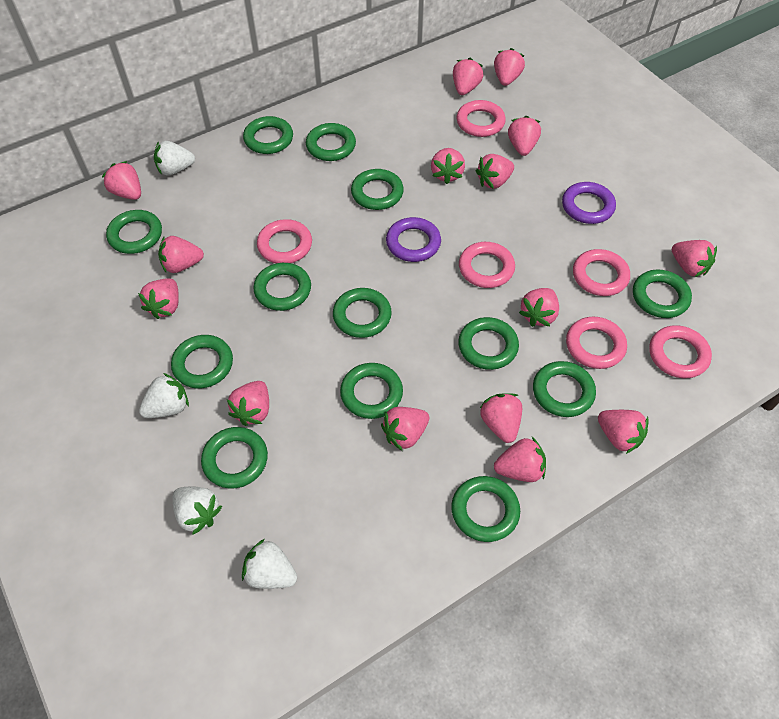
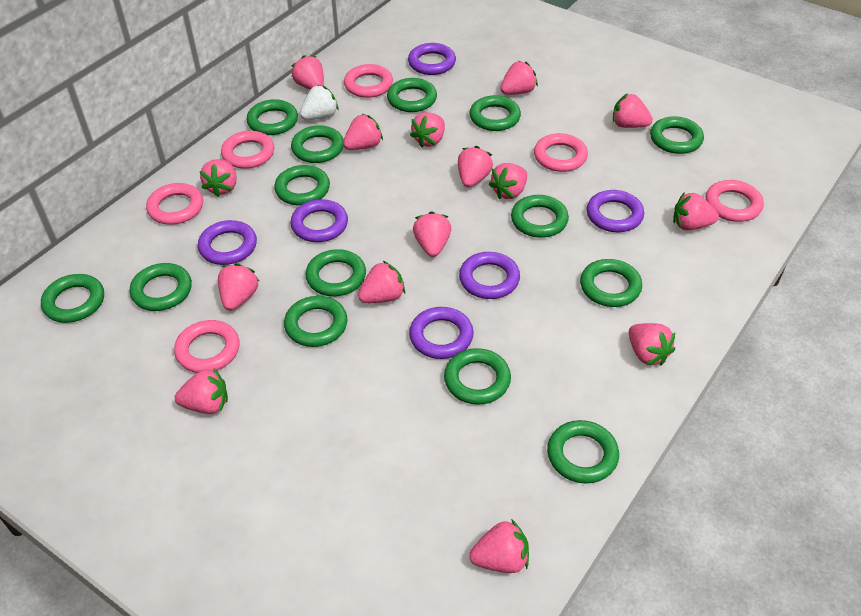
green ring: [106,210,162,254] [171,335,233,388] [201,427,268,489] [243,116,293,154] [253,263,311,311] [306,123,356,161] [333,288,392,338] [340,363,403,419] [351,169,404,210] [451,476,520,542] [458,317,519,370] [533,361,596,417] [633,270,692,318] = 13 -> [41,274,104,323] [130,263,192,311] [247,99,298,135] [274,165,330,205] [284,296,347,347] [291,125,343,163] [305,249,366,296] [387,78,437,112] [444,348,511,405] [469,95,521,131] [511,195,569,238] [547,420,619,484] [580,259,642,307] [650,116,704,154] = 14
purple ring: [386,217,441,262] [562,182,616,224] = 2 -> [198,220,257,265] [290,199,348,242] [408,43,456,75] [409,307,474,359] [459,252,520,299] [586,190,644,232] = 6
white strawberry: [139,373,189,418] [154,141,195,176] [172,486,222,535] [242,539,297,589] = 4 -> [300,85,339,120] = 1

